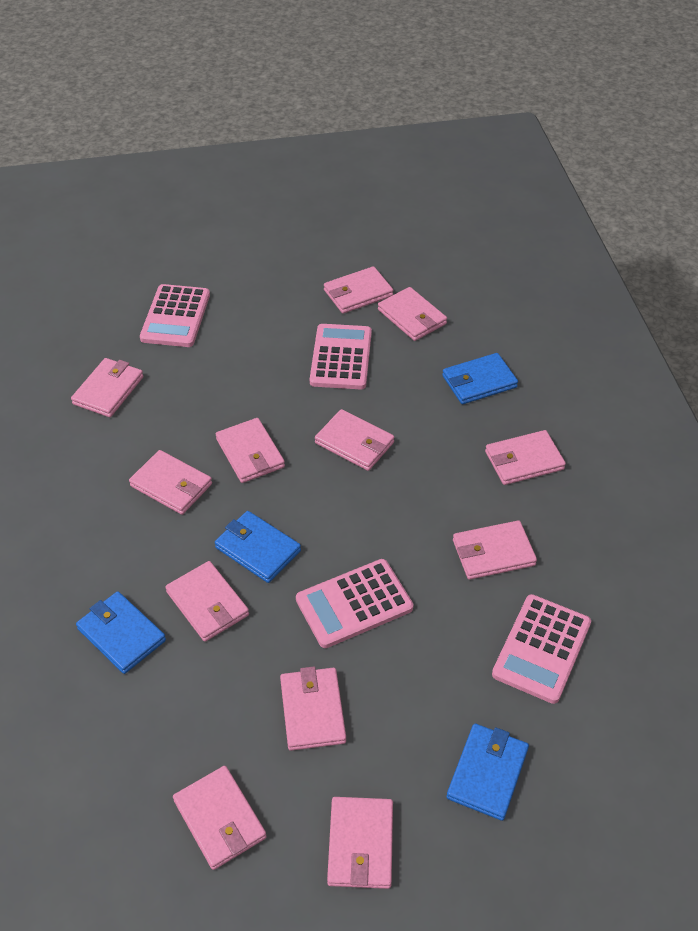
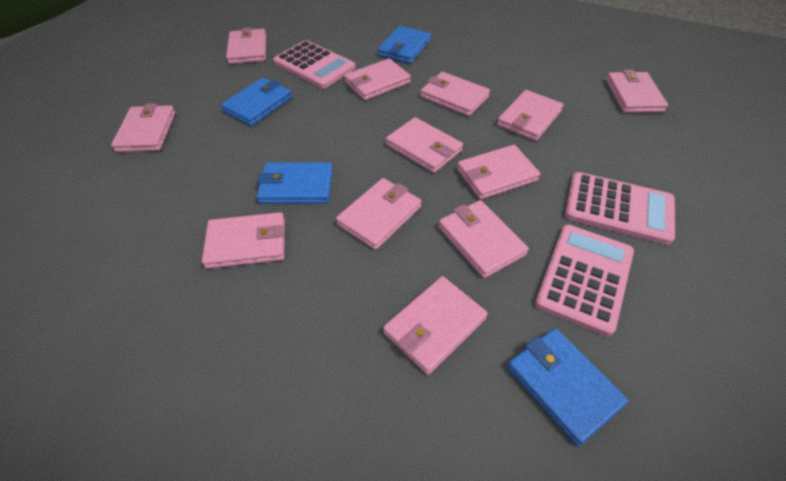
pink calculator: [140,284,210,347] [296,559,413,648] [310,324,372,389] [492,594,591,704] = 4 -> [273,40,355,88] [535,225,634,337] [565,172,675,245] = 3

